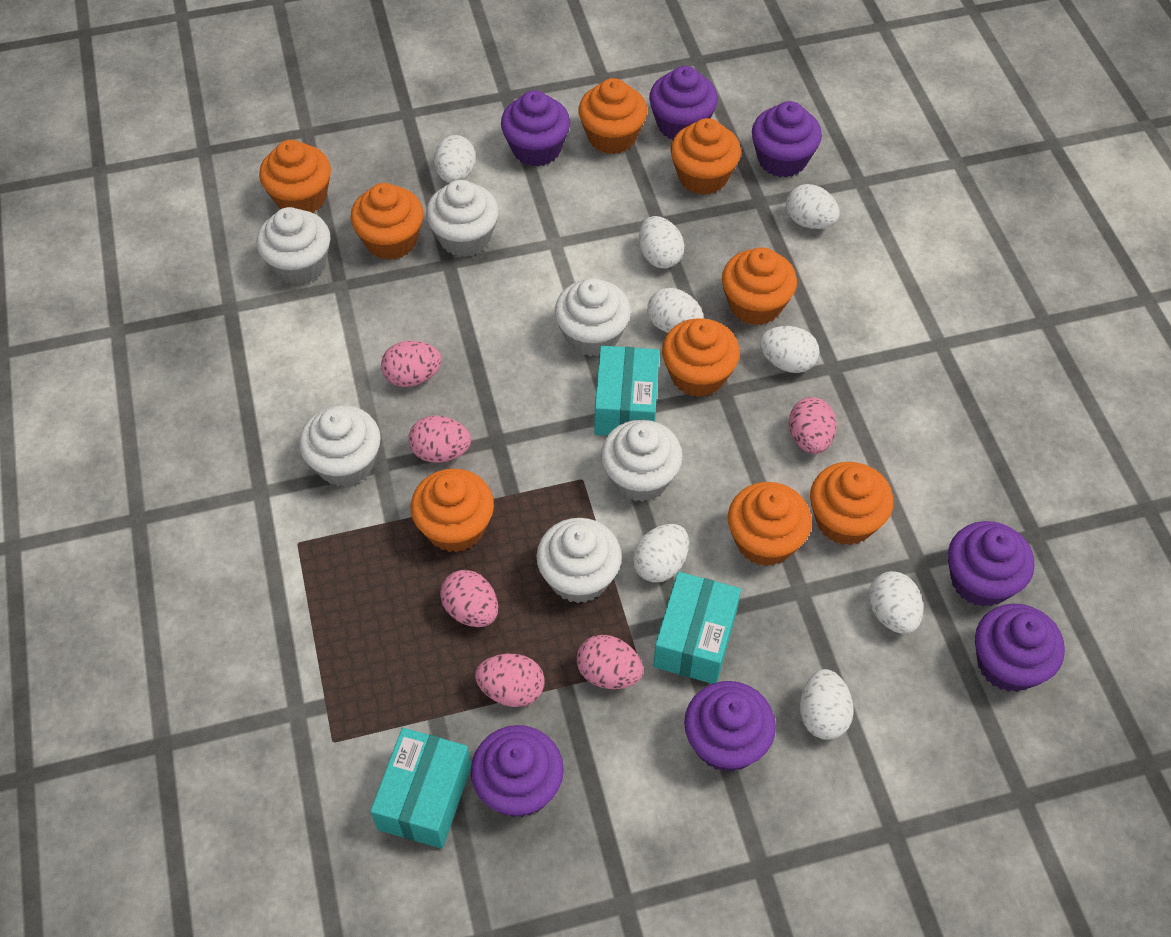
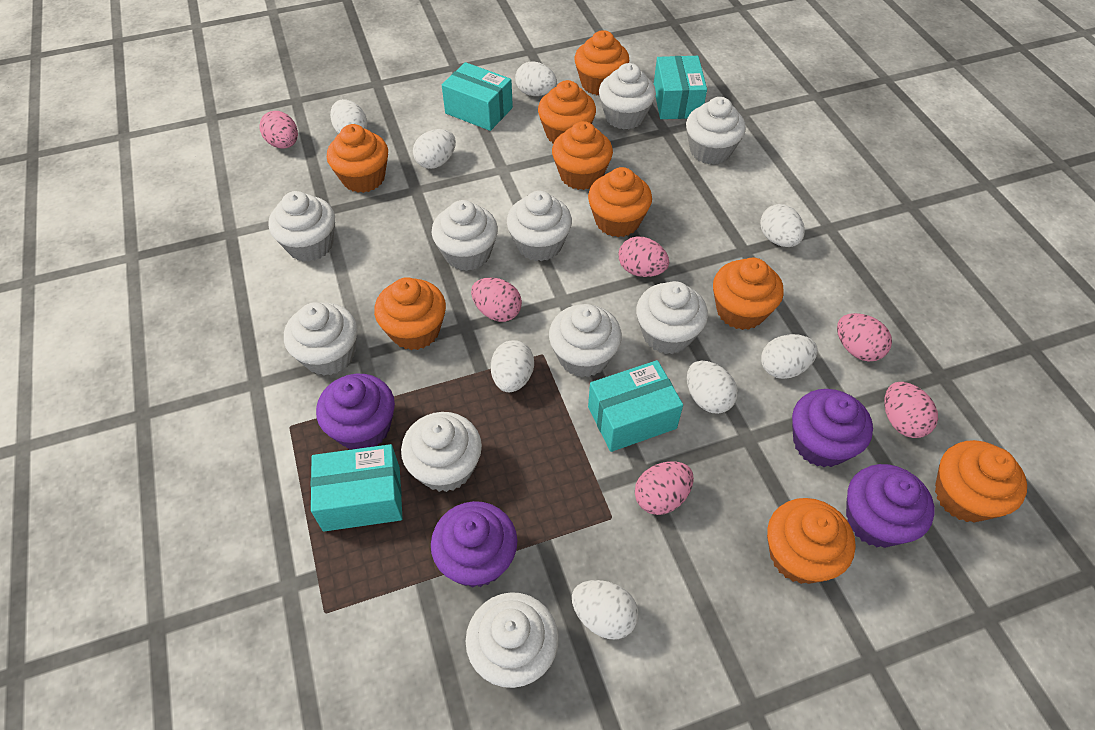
purple cupcake: [471,725,564,817] [501,90,570,167] [649,66,718,139] [684,681,776,772] [752,101,822,177] [948,521,1034,607] [975,603,1065,692] = 7 -> [316,374,395,449] [431,501,518,587] [792,389,873,467] [846,464,935,548] = 4
turquoise box: [370,728,471,849] [594,346,660,436] [653,572,741,684] = 3 -> [311,444,403,532] [442,62,513,131] [588,360,683,452] [654,56,707,119] = 4
white cupcake: [256,207,331,285] [299,405,381,487] [426,180,499,257] [536,518,622,603] [555,278,631,356] [601,420,683,502] = 6 -> [268,191,335,262] [284,302,357,376] [401,412,482,492] [432,200,498,271] [465,592,559,688] [507,191,572,261] [549,304,622,377] [599,63,656,130] [636,281,708,354] [686,97,746,165] = 10

